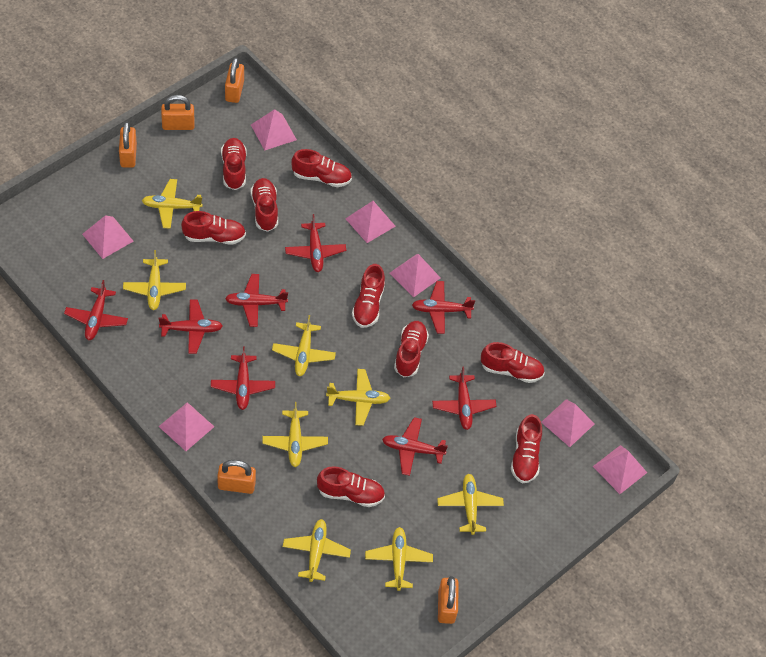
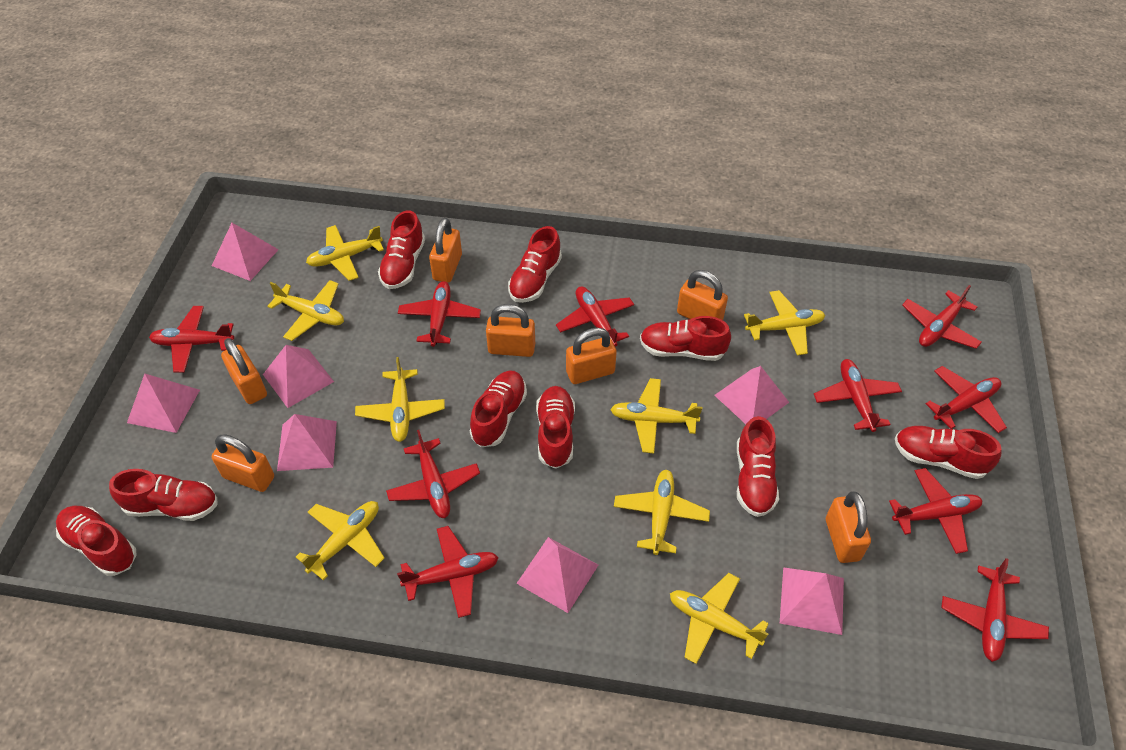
orange padlock: [119,122,137,168] [161,95,195,130] [217,460,256,494] [225,57,244,103] [438,576,459,624] = 5 -> [212,434,274,492] [221,338,267,404] [429,218,462,283] [486,304,535,357] [566,328,617,384] [677,270,728,320] [826,491,871,563] = 7
red plane: [64,280,128,340] [158,300,223,354] [211,346,275,410] [225,274,288,327] [285,214,346,272] [382,417,448,476] [412,281,475,334] [432,367,497,430] = 8 -> [149,306,234,372] [386,430,480,518] [397,526,499,618] [398,281,481,347] [556,286,634,347] [814,359,902,432] [889,468,983,554] [902,285,982,349] [926,366,1007,433] [941,558,1049,662] = 10

